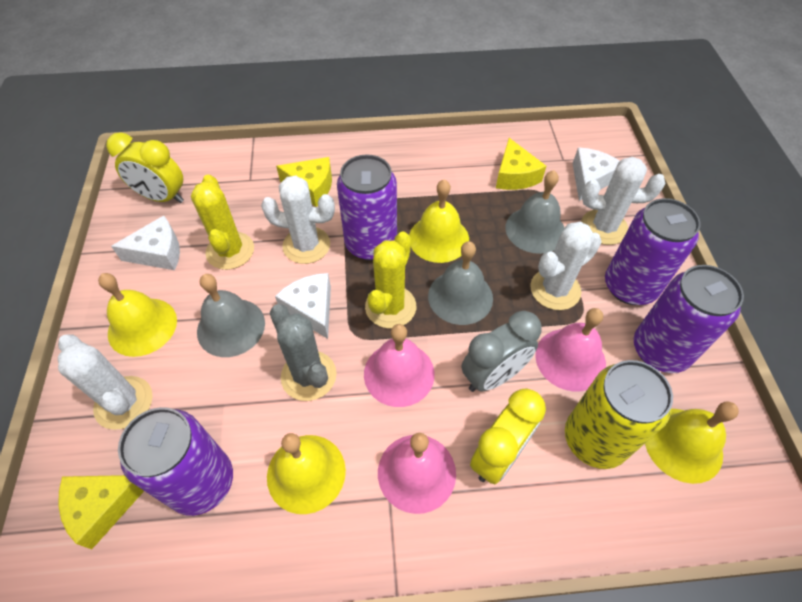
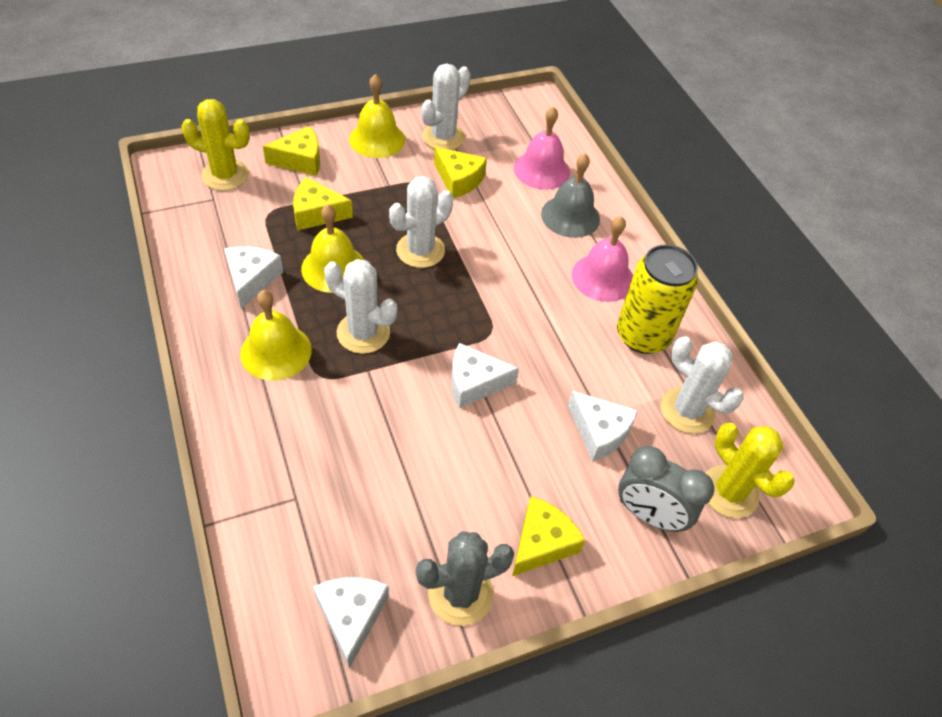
grey bell: [197,274,265,357] [428,241,493,325] [505,170,564,254] = 3 -> [541,153,600,238] = 1
pink bell: [364,324,435,407] [378,433,456,514] [535,308,606,392] = 3 -> [514,106,570,190] [572,216,633,302] = 2
purple can: [118,407,233,516] [337,154,397,260] [605,198,701,305] [634,265,744,373] = 4 -> none = 0
white cheese: [111,216,180,270] [275,273,331,339] [572,148,619,201] = 3 -> [224,246,283,309] [313,577,389,669] [451,343,519,408] [568,391,638,461] = 4
yellow bell: [98,273,177,357] [267,433,346,514] [409,179,469,263] [645,402,739,484] = 4 -> [240,290,312,380] [301,204,364,293] [349,74,405,158] = 3
yellow cheese: [58,475,144,549] [276,157,332,207] [496,138,546,190] = 3 -> [263,126,320,176] [293,177,353,230] [434,147,487,198] [512,496,586,576] = 4
yellow clock: [106,132,184,203] [470,389,546,484] = 2 -> none = 0

